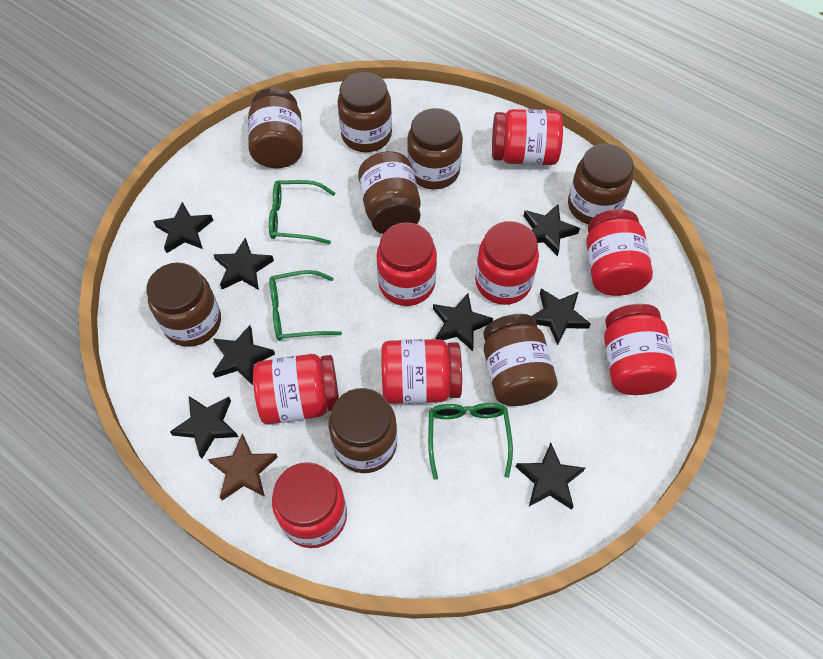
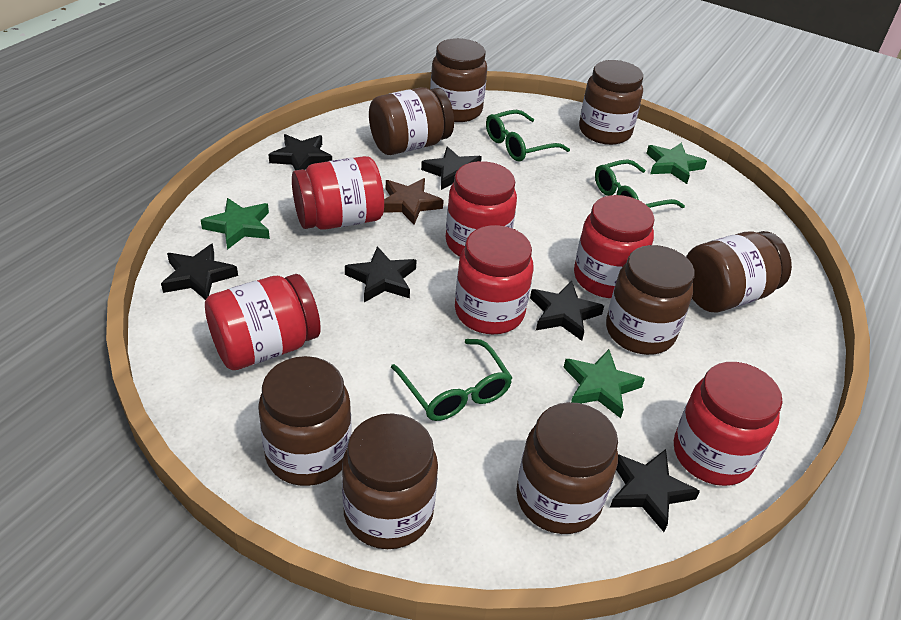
black star: [153,202,214,253] [170,396,238,459] [213,325,275,385] [214,237,274,290] [433,293,493,351] [516,443,585,510] [524,204,580,256] [532,288,591,345] = 8 -> [161,243,238,300] [268,134,332,170] [345,246,417,302] [421,147,482,190] [530,281,604,341] [610,449,700,532] = 6
green star: none = 0 -> [201,198,270,250] [563,349,645,418] [646,142,707,184] = 3
red jar: [253,354,339,425] [272,462,347,548] [377,222,437,306] [381,339,462,404] [475,221,539,305] [492,109,563,165] [586,209,653,296] [604,304,677,395] = 8 -> [205,274,321,370] [292,156,384,230] [446,161,517,257] [455,225,533,334] [574,195,655,298] [674,362,783,486] = 6

